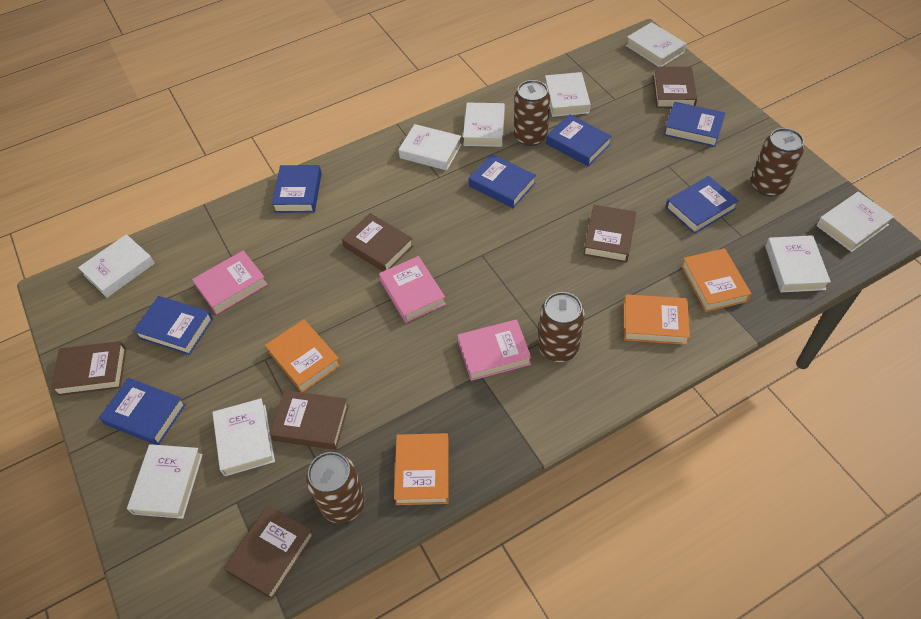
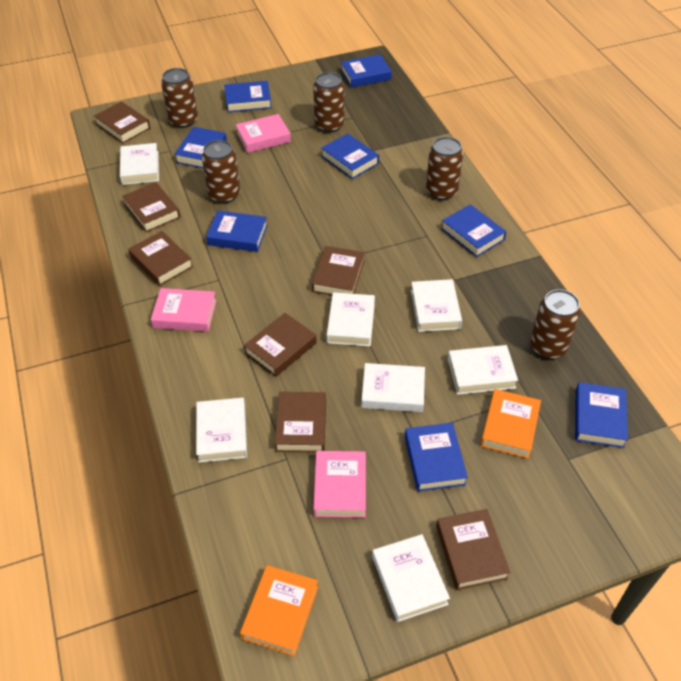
blue book: [99,378,186,445] [133,296,213,355] [272,165,322,213] [469,154,536,208] [546,114,612,166] [664,102,725,147] [666,176,739,234] = 7 -> [174,127,227,168] [206,210,268,252] [224,81,272,112] [321,133,379,179] [341,54,392,88] [405,423,468,492] [441,204,507,257] [575,382,628,448] = 8
brown book: [51,341,126,396] [224,505,314,600] [269,390,349,450] [342,213,413,271] [583,205,636,263] [653,67,697,108] = 6 -> [94,101,150,143] [122,182,180,232] [128,231,193,286] [244,313,317,377] [275,392,326,452] [312,246,365,295] [436,509,510,590] = 7
brown can: [306,452,365,523] [514,80,550,146] [538,292,585,362] [751,128,804,196] = 4 -> [161,68,198,128] [202,140,240,203] [313,72,345,133] [426,137,463,200] [530,289,581,359] = 5
orange book: [265,319,341,393] [394,433,449,505] [624,294,690,345] [681,248,751,312] = 4 -> [240,565,318,656] [481,389,541,459] = 2
white book: [78,234,155,298] [127,444,203,519] [213,398,275,476] [399,124,462,170] [463,102,505,147] [545,72,591,117] [626,22,687,67] [765,235,831,292] [817,191,894,252] = 9 -> [120,143,159,185] [196,398,247,463] [327,292,375,346] [361,363,425,412] [372,534,450,622] [411,279,462,332] [448,345,518,395] = 7

